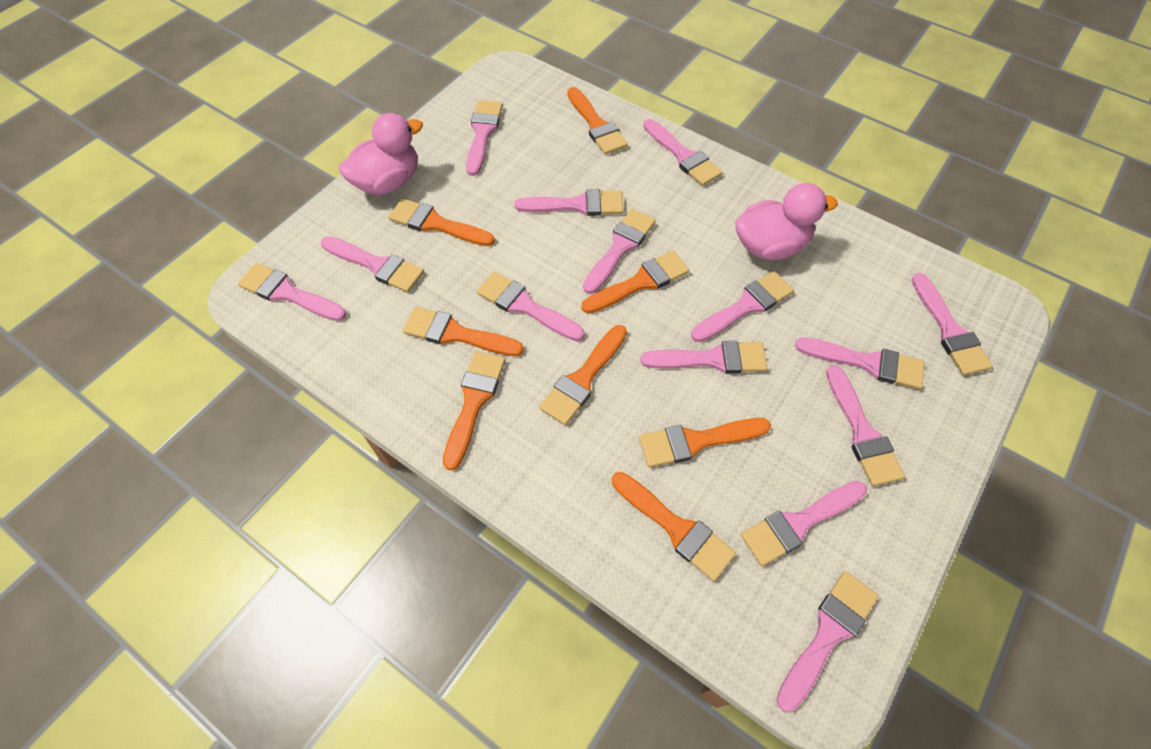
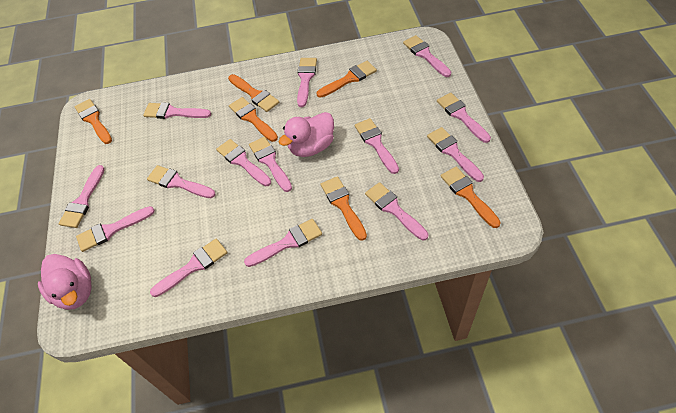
orange brush: [388,198,495,246] [403,307,524,356] [443,351,505,471] [539,325,627,425] [567,87,628,155] [581,251,689,314] [612,472,736,581] [639,418,771,467] = 8 -> [74,99,112,144] [228,74,279,112] [229,97,278,142] [316,61,377,98] [321,176,367,241] [441,167,501,228] = 6

